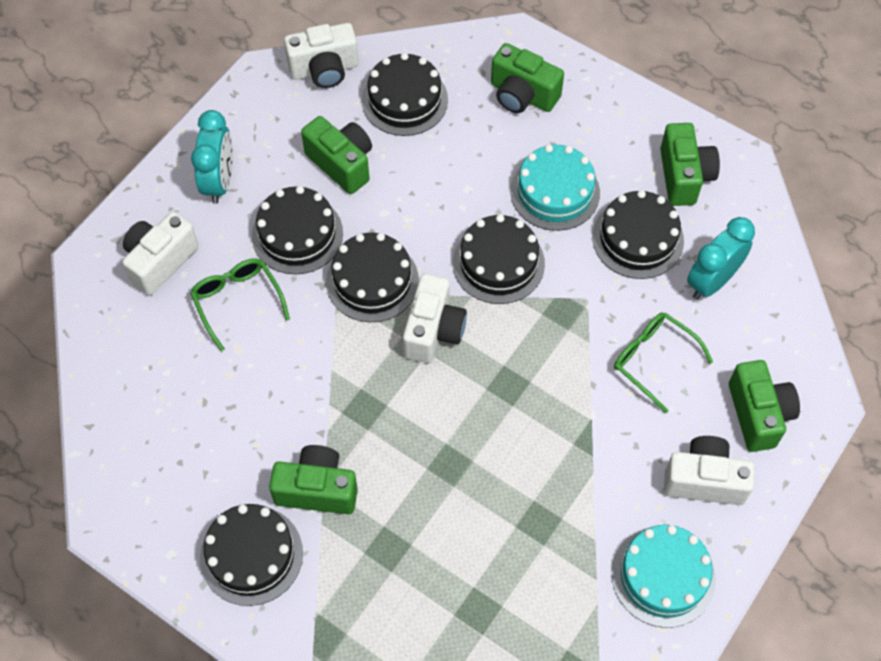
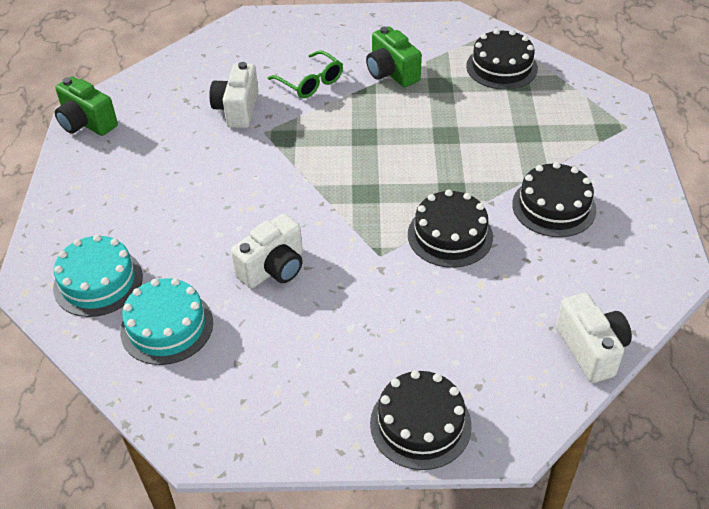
black cake: [200,504,303,606] [252,186,343,274] [326,233,419,322] [362,53,448,136] [453,214,545,304] [592,190,684,279] = 6 -> [370,370,472,470] [408,189,493,268] [466,29,538,90] [512,162,597,237] = 4
green camera: [269,445,358,514] [301,116,372,194] [491,43,564,113] [660,123,720,206] [729,360,800,452] = 5 -> [55,76,118,136] [366,26,422,87] = 2
green glasses: [190,259,290,351] [614,312,713,413] = 2 -> [268,51,343,98] = 1
turquoise clock: [191,110,233,204] [687,217,755,300] = 2 -> none = 0
white camera: [122,212,198,296] [284,23,359,88] [403,274,467,363] [664,436,754,505] = 4 -> [209,62,259,128] [231,213,303,288] [556,293,632,383] = 3

